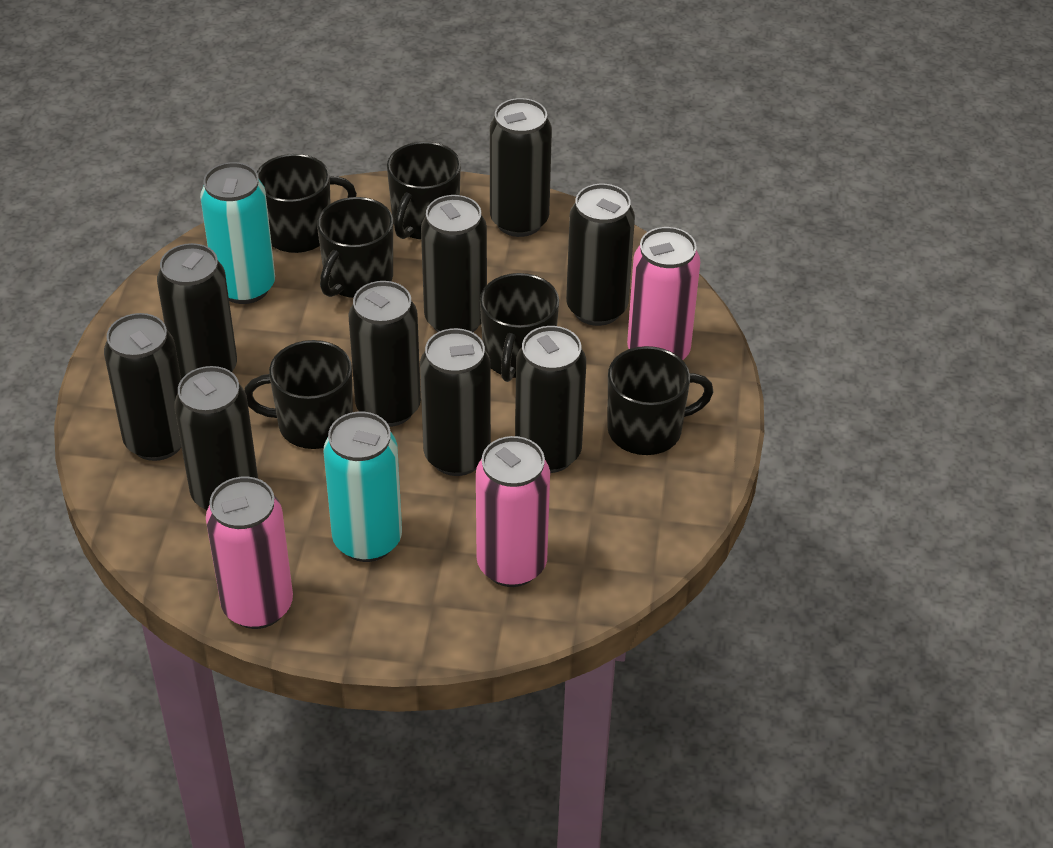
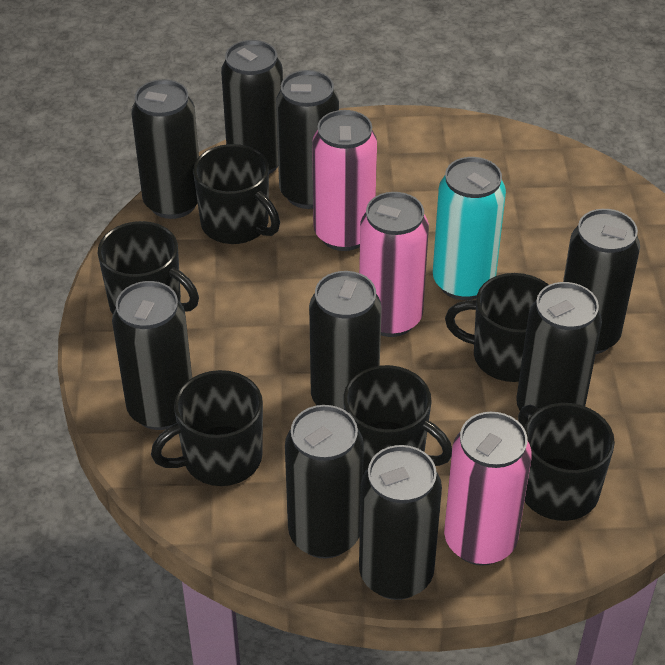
turquoise can: [200,162,275,304] [324,412,402,562] = 2 -> [433,157,506,300] = 1

